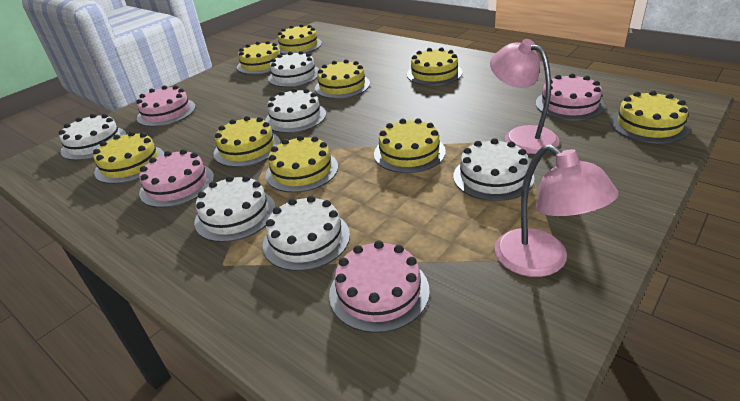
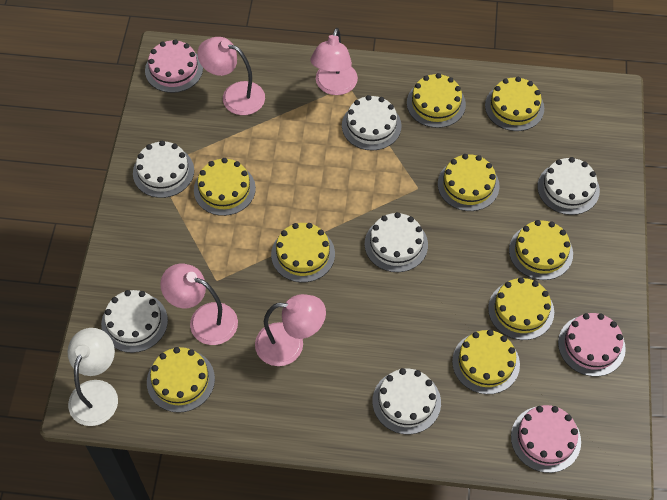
pink cake: [136,85,196,127] [139,149,214,208] [329,240,430,333] [536,73,605,121] = 4 -> [145,39,203,93] [511,405,581,473] [558,313,626,377] = 3
pink lamp: [490,39,559,154] [495,144,619,277] = 2 -> [160,264,238,345] [197,37,265,115] [255,294,326,366] [310,28,358,95] = 4
white lamp: none = 0 -> [68,328,118,426] = 1

